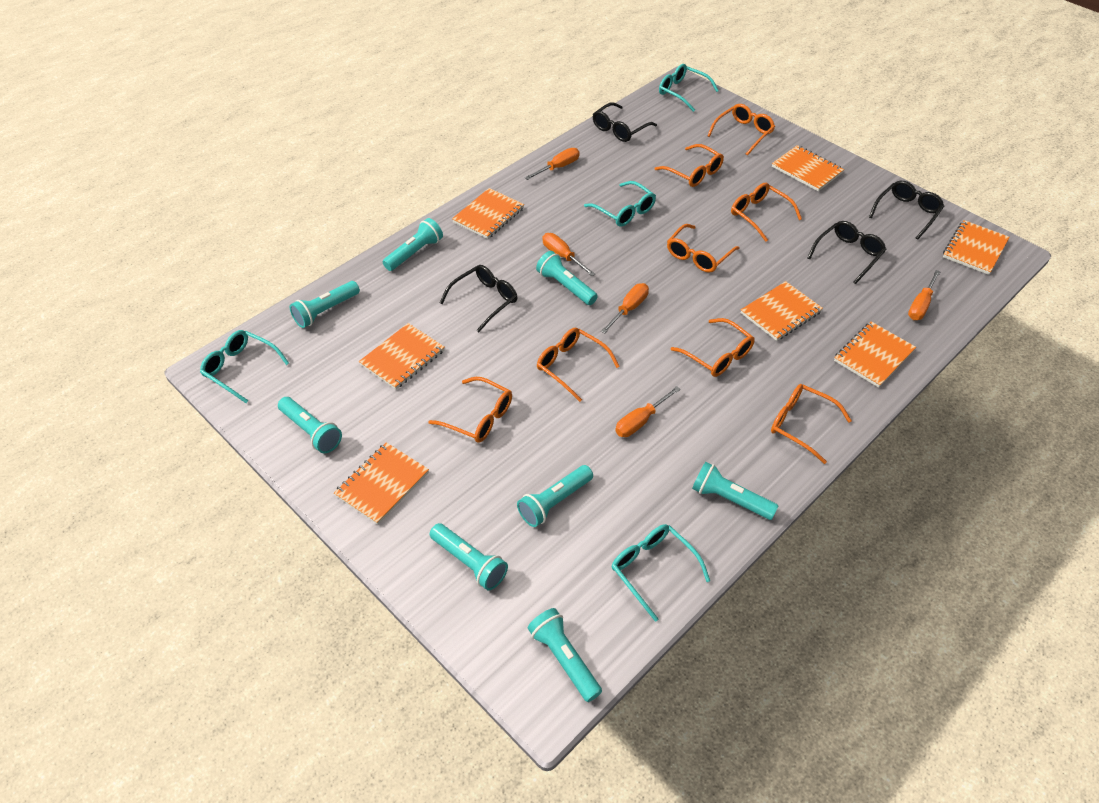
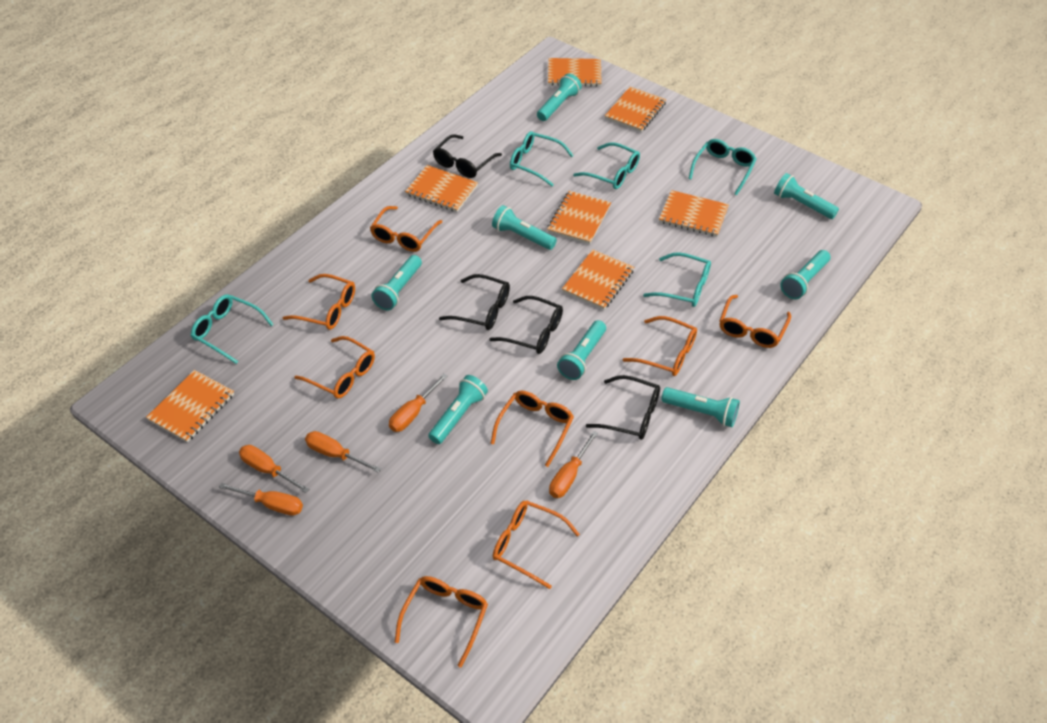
turquoise glasses: [200,330,289,403] [584,181,656,227] [612,524,710,622] [659,64,719,112] = 4 -> [191,294,274,364] [510,131,574,186] [573,142,640,189] [643,252,711,307] [688,139,757,195] = 5

